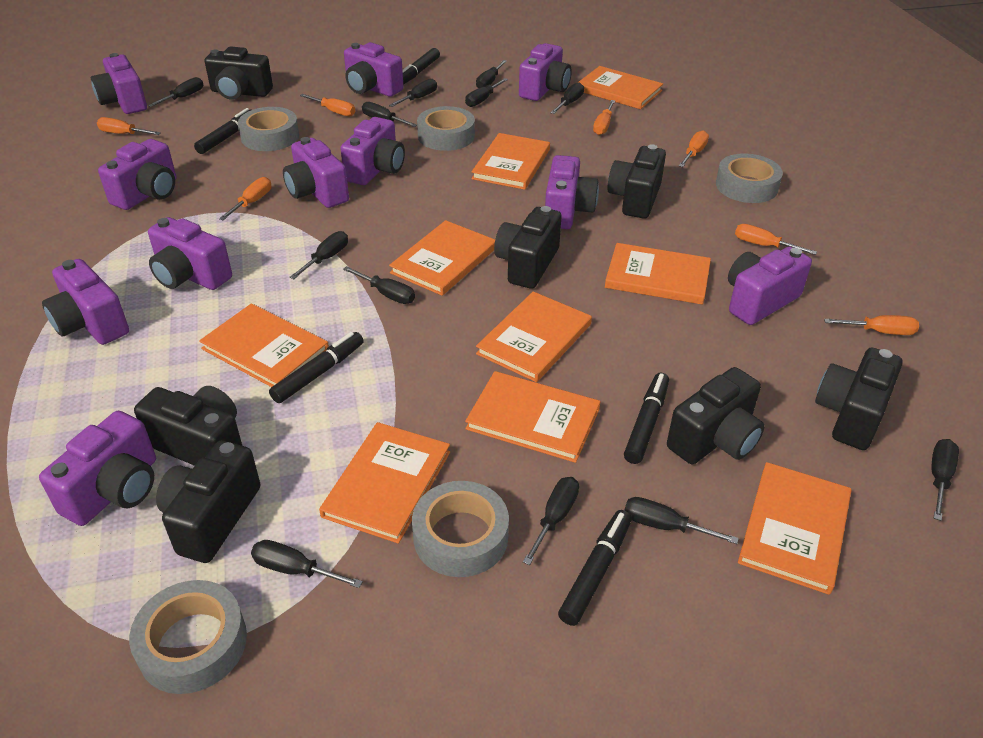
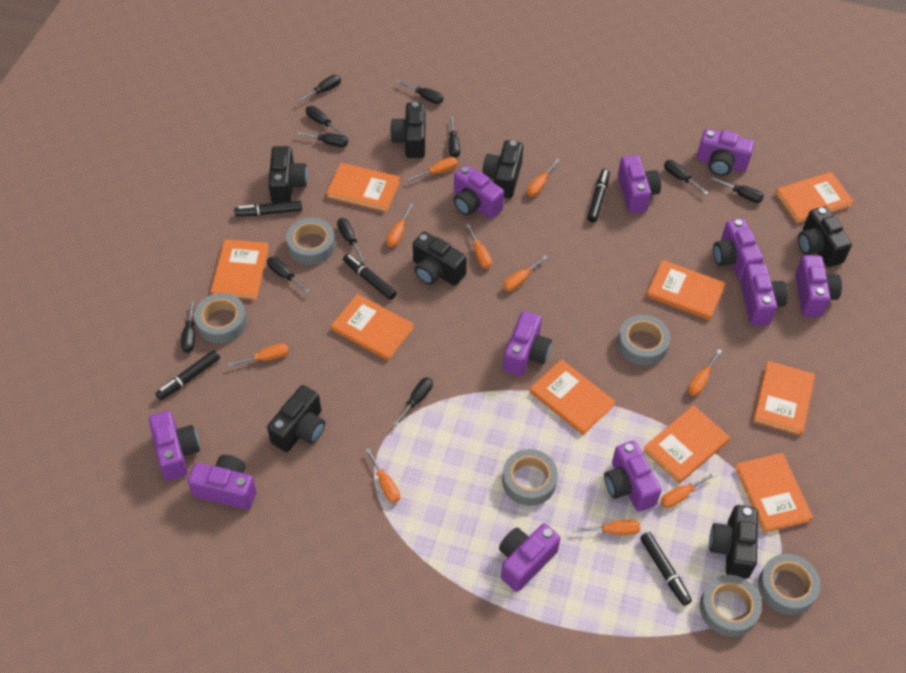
black screwdriver: [148,77,203,107] [251,540,363,588] [290,231,348,279] [343,266,415,304] [362,102,417,127] [389,79,437,107] [465,78,508,107] [476,60,507,88] [523,477,579,565] [550,83,584,114] [624,497,739,544] [932,439,959,521] = 12 -> [181,301,195,353] [267,257,310,293] [295,131,348,147] [297,75,341,103] [306,106,346,136] [337,218,365,261] [393,377,433,426] [397,79,443,104] [449,116,460,158] [664,160,709,195] [711,177,764,203] = 11
grey tape: [129,580,247,694] [238,107,299,151] [412,481,509,577] [417,106,475,151] [716,153,783,203] = 5 -> [194,293,247,343] [286,218,335,265] [502,449,558,506] [618,315,670,366] [700,575,762,637] [758,554,821,615] = 6
orange screwdriver: [97,117,161,135] [219,177,271,220] [300,94,355,116] [593,100,615,135] [679,130,709,167] [735,224,817,255] [824,315,919,335] = 7 -> [228,343,289,367] [365,448,400,503] [387,203,413,247] [407,157,458,181] [466,224,492,269] [503,255,548,291] [527,159,560,197] [573,520,640,535] [660,472,716,508] [688,349,722,396] = 10

